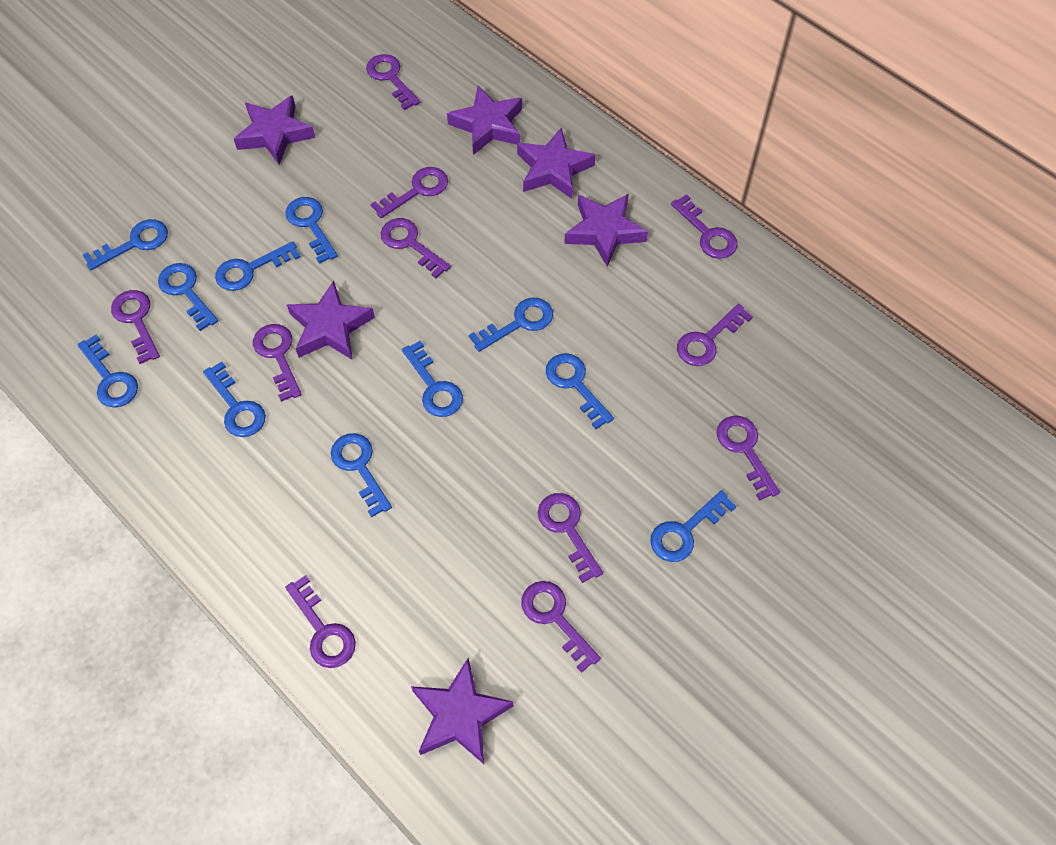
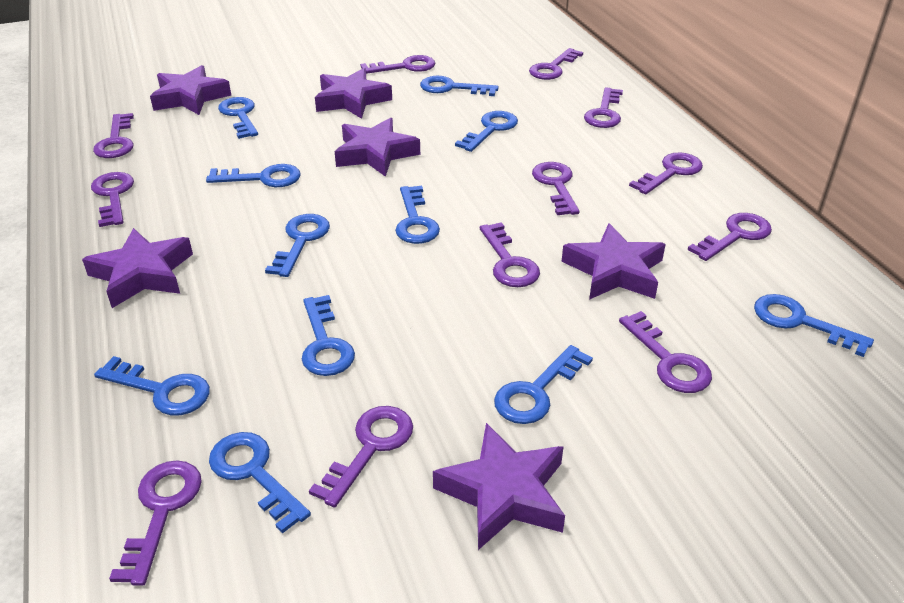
purple key: [111,290,160,364] [253,324,302,402] [285,575,356,668] [366,54,420,110] [371,167,448,218] [381,218,451,278] [521,581,601,673] [538,493,603,583] [671,194,737,259] [677,304,753,366] [717,416,780,500] = 11 -> [91,172,134,227] [93,113,134,158] [109,460,202,586] [309,406,413,508] [360,55,435,74] [480,222,540,287] [529,48,583,80] [532,162,580,215] [584,87,623,128] [619,311,712,393] [629,152,703,195] [688,213,772,261] = 12

